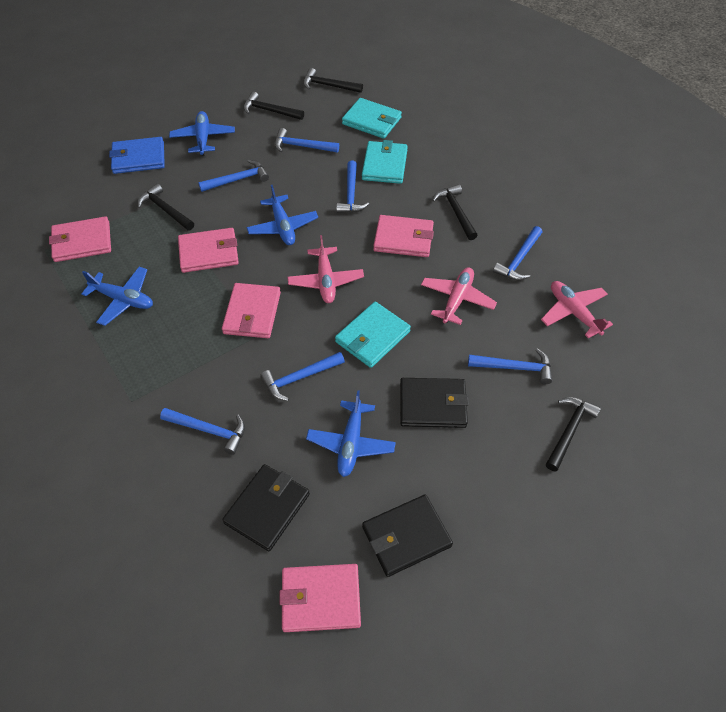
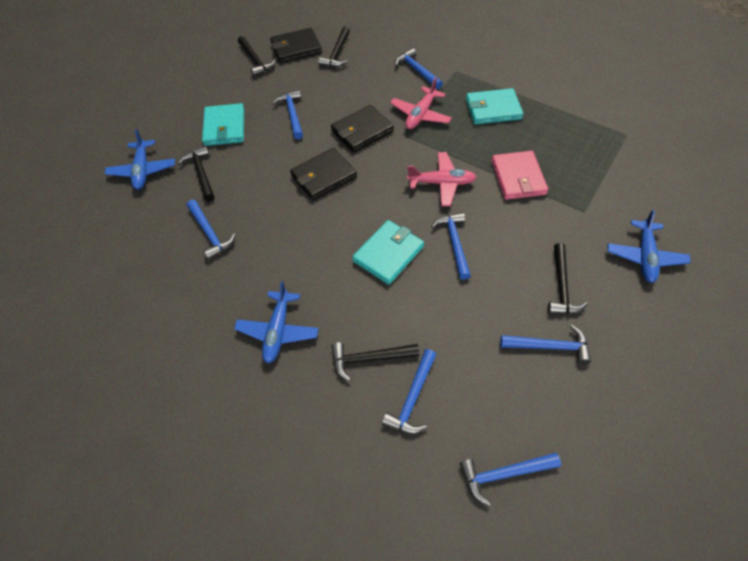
blue plane: [81,267,153,326] [169,111,235,156] [247,185,318,245] [306,390,396,477] = 4 -> [105,129,175,190] [234,281,319,364] [607,209,691,283] = 3
blue wallet: [109,137,165,174] = 1 -> none = 0
pink plane: [288,235,364,303] [421,267,497,325] [541,281,613,338] = 3 -> [390,77,452,129] [407,152,477,206] = 2
pink wallet: [49,216,111,262] [178,228,239,273] [222,283,281,338] [279,564,361,632] [373,215,434,257] = 5 -> [491,151,548,200] = 1

